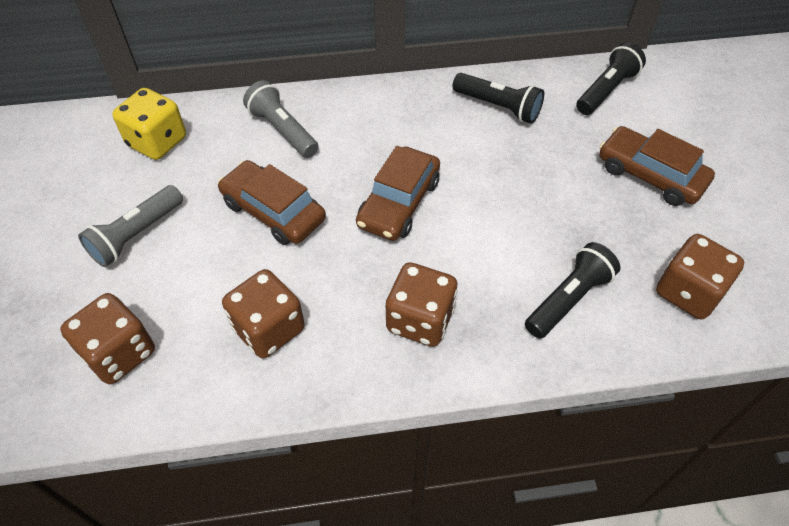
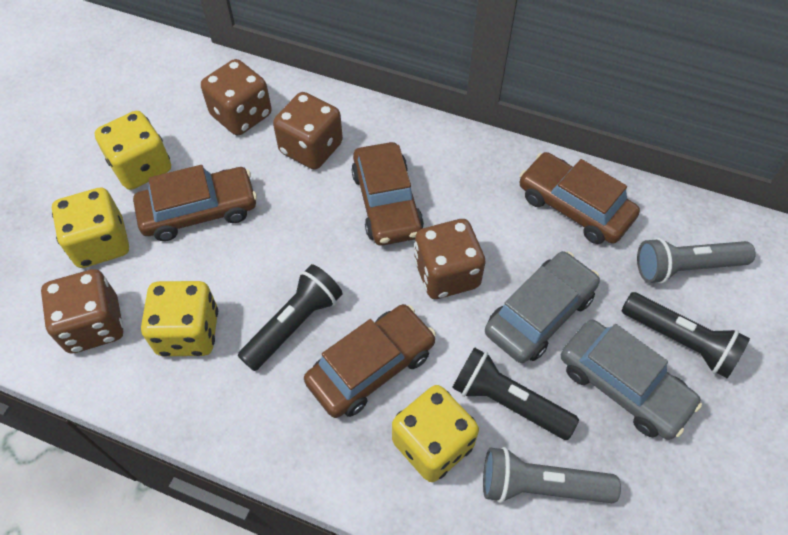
brown car: [218,160,326,245] [356,146,440,241] [599,126,715,206] = 3 -> [133,165,257,241] [304,304,436,418] [351,142,424,246] [519,152,640,244] = 4
grey car: none = 0 -> [485,251,600,363] [561,320,702,440] = 2
yellow dice: [112,88,186,160] = 1 -> [52,188,129,268] [94,111,171,190] [141,281,218,356] [392,385,479,482] = 4

